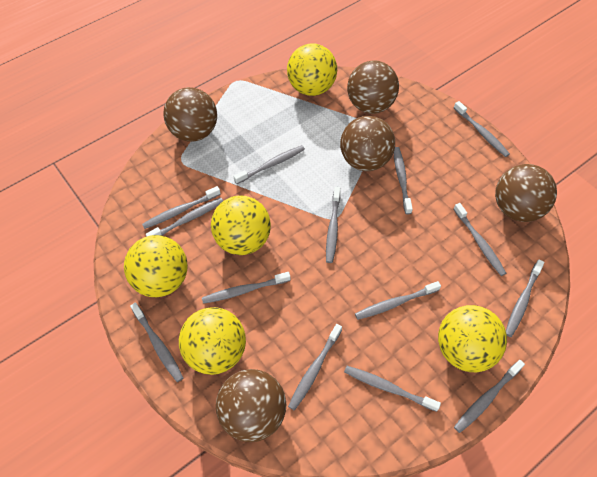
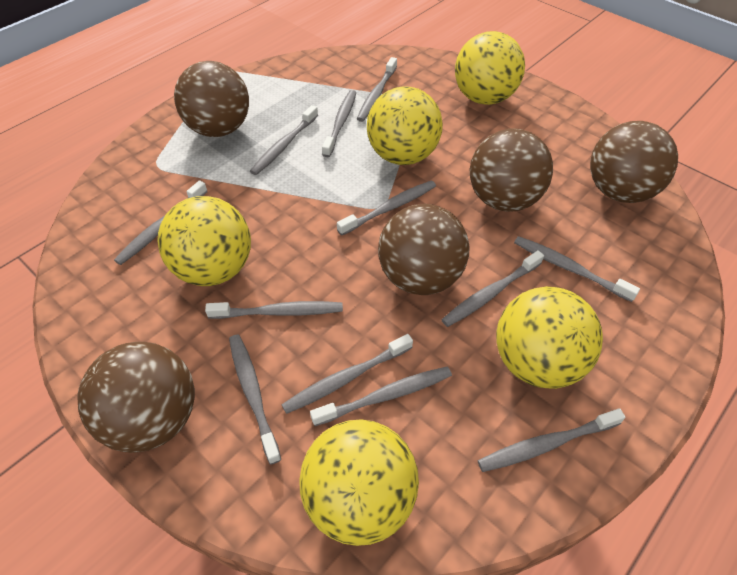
grey toothbrush: [130,303,183,382] [142,186,221,229] [146,198,223,237] [202,272,290,304] [234,145,305,184] [288,324,342,411] [326,187,340,263] [344,366,441,412] [355,281,441,320] [394,147,413,214] [454,101,510,157] [454,203,507,276] [454,360,525,433] [506,259,544,337] = 14 -> [114,180,208,265] [205,301,343,319] [229,335,281,465] [250,105,318,175] [281,334,413,414] [310,366,452,426] [322,90,356,157] [337,180,436,236] [357,57,397,122] [441,250,544,327] [478,408,625,472] [514,236,640,302] = 12

